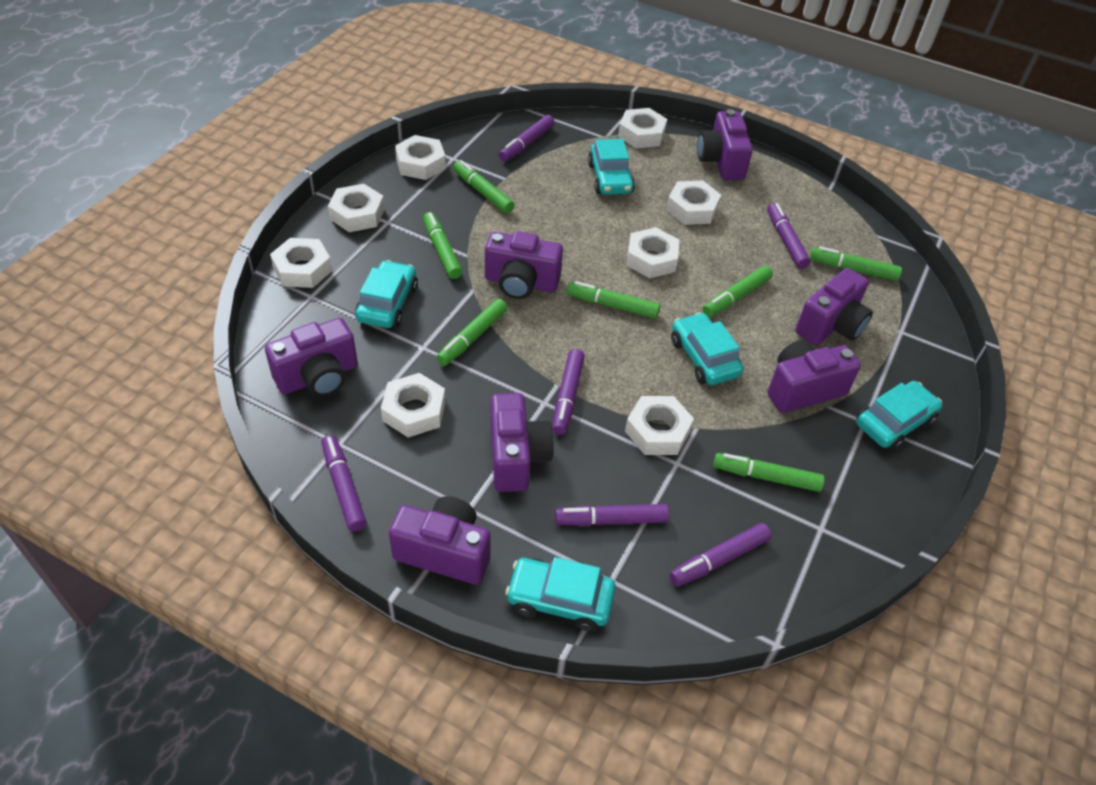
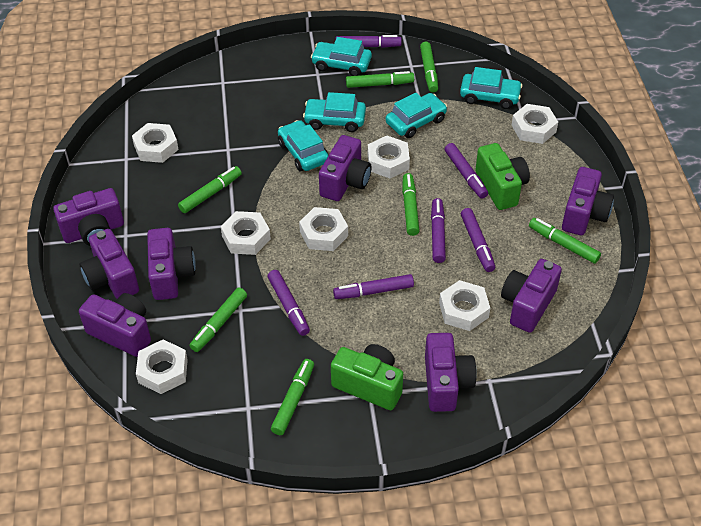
green camera: none = 0 -> [331,344,403,410] [475,143,530,210] = 2
purple camera: [265,318,358,397] [389,496,491,585] [485,231,563,299] [490,393,554,492] [697,109,753,180] [768,340,861,413] [795,268,873,345] = 7 -> [53,188,124,246] [79,293,151,357] [80,229,139,299] [147,228,196,300] [319,135,371,201] [425,333,477,412] [501,259,562,333] [562,167,614,235] = 8
white nut: [270,238,332,288] [328,184,385,232] [381,373,446,438] [395,135,446,180] [618,108,667,148] [625,396,694,455] [626,227,679,278] [666,181,721,225] = 8 -> [132,123,179,163] [136,339,188,394] [221,211,271,255] [299,207,348,251] [368,136,410,179] [439,280,490,331] [512,104,558,144] = 7

